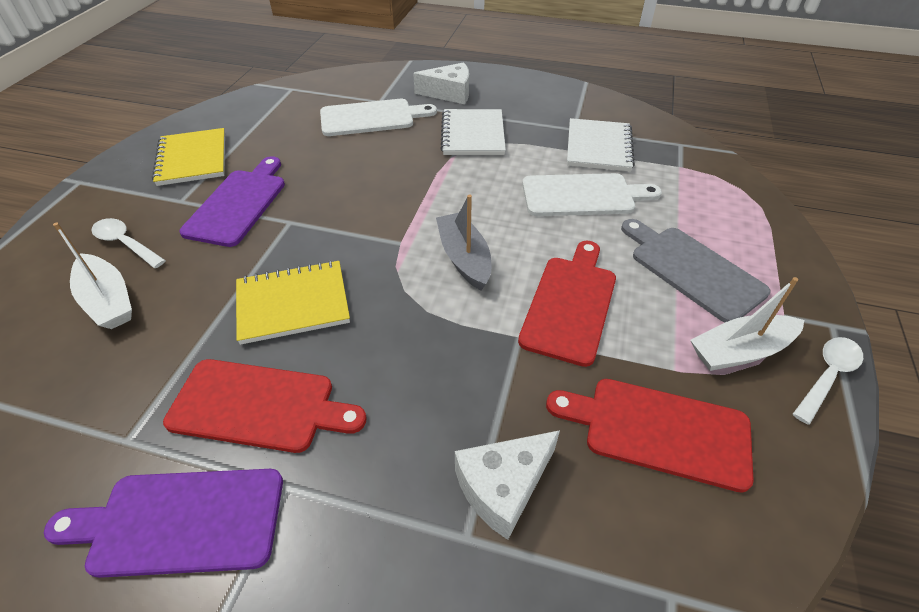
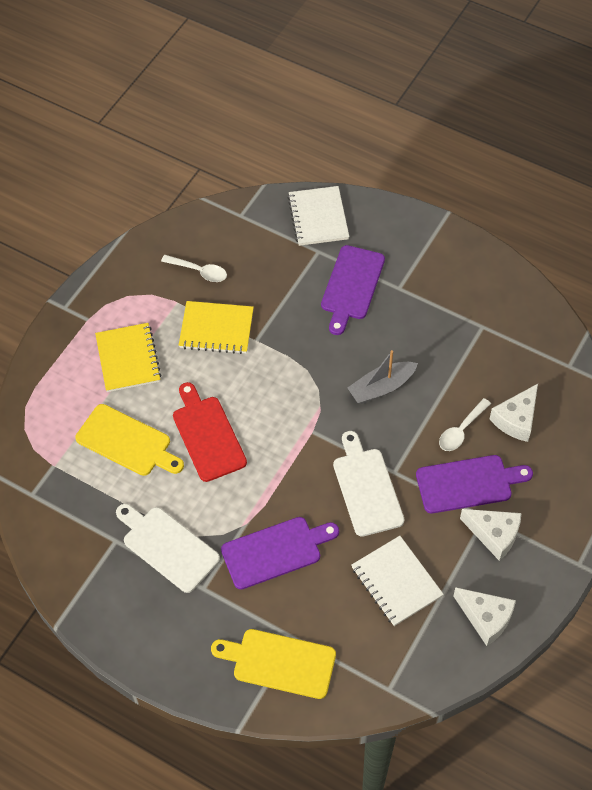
grey cutting board: [621,219,771,323] = 1 -> none = 0
purple cutting board: [44,469,283,578] [179,156,285,247] = 2 -> [221,517,339,589] [321,245,385,335] [416,455,533,514] = 3
red cutting board: [163,359,367,453] [518,241,616,367] [546,379,754,493] = 3 -> [173,382,247,482] = 1
white boat: [53,223,132,329] [690,277,805,371] = 2 -> none = 0
white cheese: [413,62,469,104] [455,430,560,540] = 2 -> [453,587,516,646] [460,509,521,561] [490,384,538,442] = 3
yellow cutting board: none = 0 -> [75,404,184,476] [211,629,336,699] = 2

